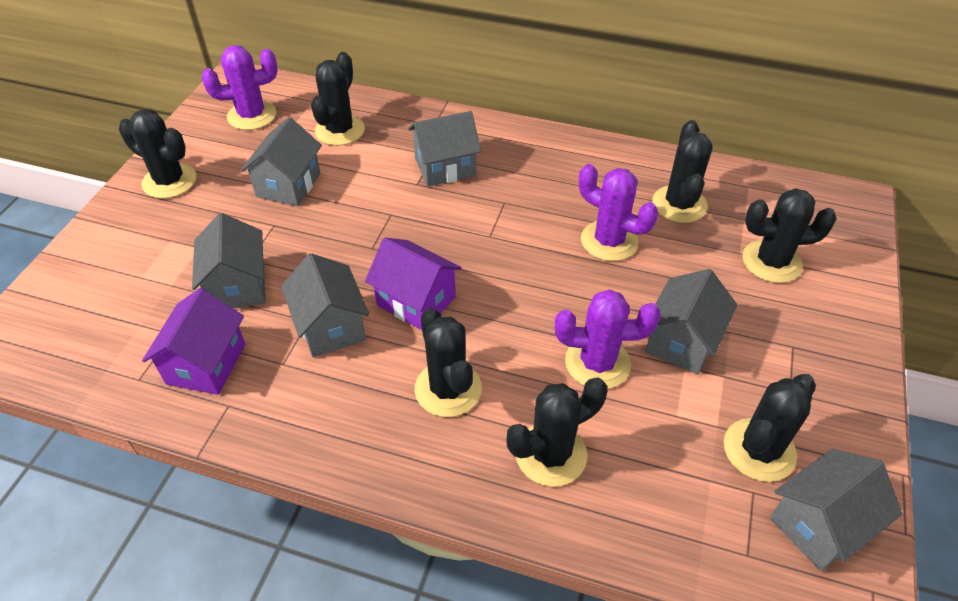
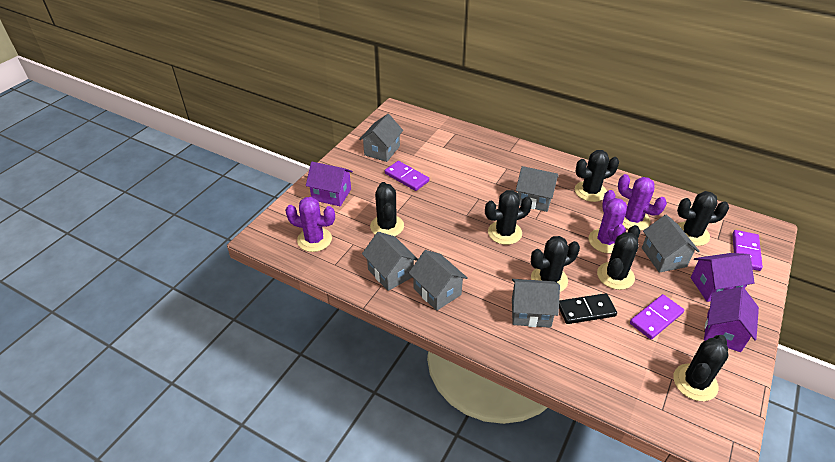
black domino: none = 0 -> [559,293,617,324] = 1
purple domino: none = 0 -> [385,161,429,191] [630,294,684,340] [733,230,763,271] = 3
purple house: [142,288,245,395] [365,238,462,330] = 2 -> [306,162,353,206] [690,253,755,302] [704,287,759,352] = 3

